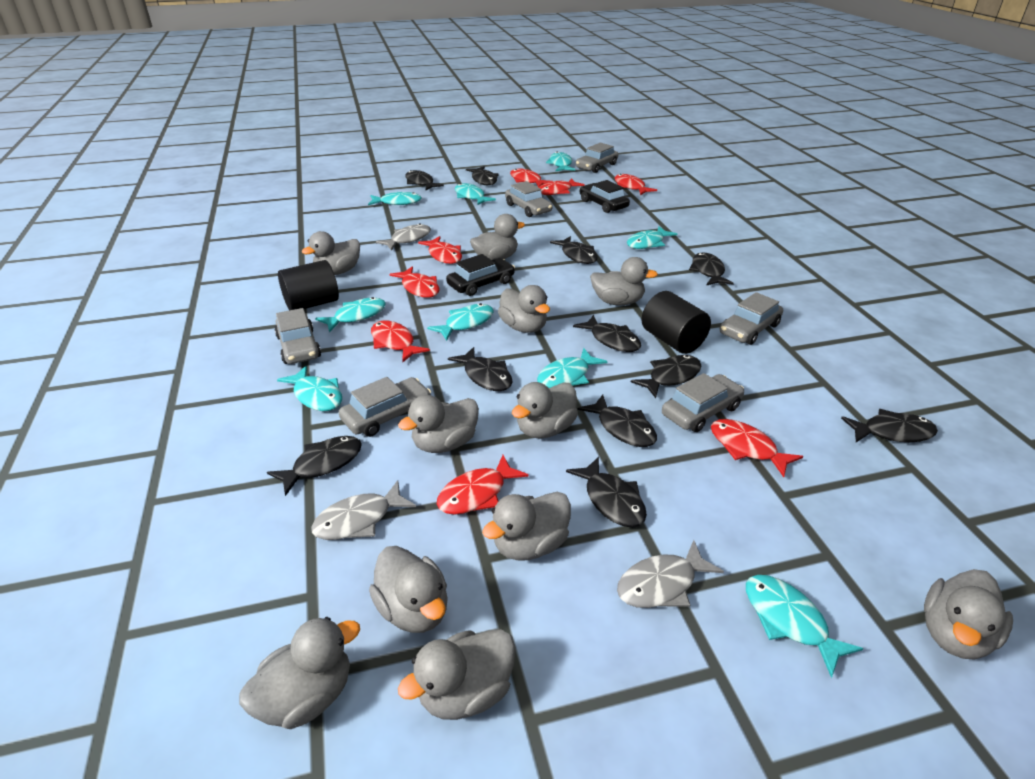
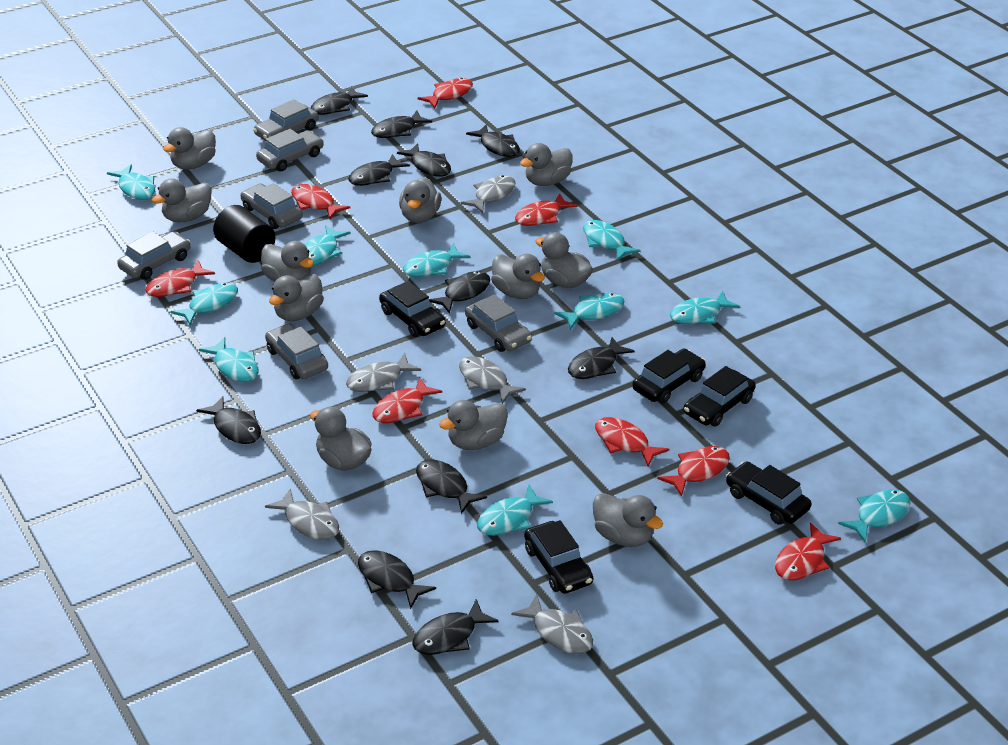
black car: [446,254,515,296] [580,180,630,213] = 2 -> [379,281,445,337] [524,520,593,594] [633,349,706,403] [683,366,756,427] [726,461,811,525] = 5
black cylinder: [278,260,339,310] [642,291,711,354] = 2 -> [213,205,275,263] = 1
grey fish: [311,480,416,540] [376,223,431,251] [617,540,724,608] = 3 -> [265,489,339,540] [346,353,421,392] [459,356,526,404] [461,175,516,213] [511,594,593,654] = 5
turquoise fish: [277,366,342,411] [315,297,386,332] [368,192,422,205] [427,303,494,341] [455,183,496,205] [537,348,607,388] [546,152,575,171] [627,226,677,249] [746,575,863,678] = 9 -> [107,164,155,200] [170,283,238,325] [199,337,259,382] [304,225,351,266] [403,243,470,277] [477,485,553,536] [554,293,625,330] [583,220,641,261] [670,291,740,324] [838,489,911,542] = 10

